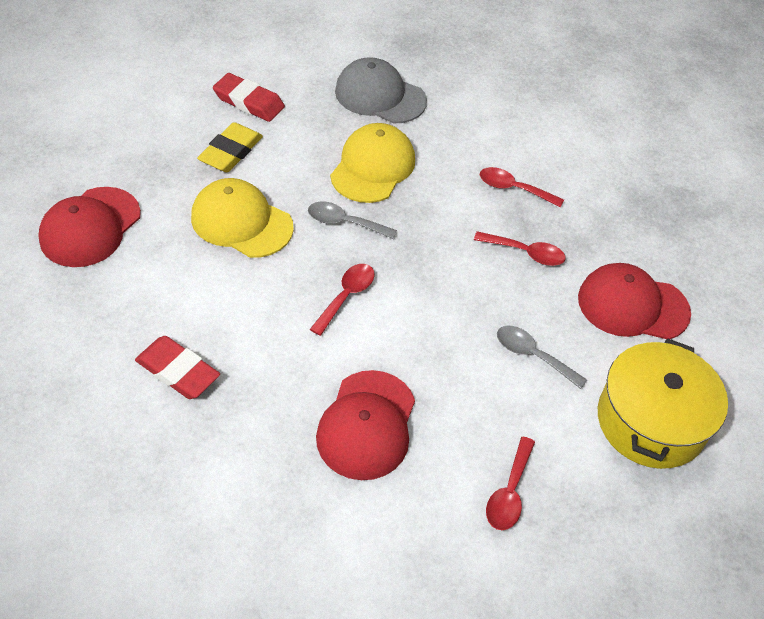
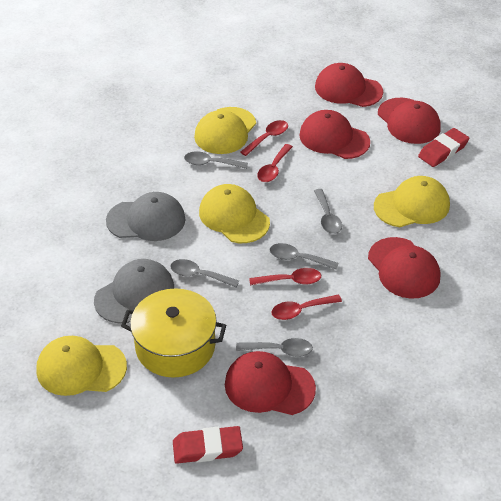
grey cap: [335,57,427,123] = 1 -> [94,259,174,324] [106,192,186,241] = 2
grey spoon: [308,202,397,239] [497,326,587,389] = 2 -> [170,259,239,287] [184,151,248,169] [236,338,313,357] [270,243,339,270] [314,189,342,234] = 5
red cap: [38,187,141,267] [316,370,415,480] [578,263,691,339] = 3 -> [225,351,316,415] [299,110,370,159] [315,63,383,107] [368,237,440,299] [378,98,441,144] = 5
yellow cap: [191,178,294,258] [330,123,415,203] = 2 -> [36,336,127,396] [194,107,256,154] [199,184,270,243] [374,176,450,227] = 4
yellow eraser: [197,122,263,172] = 1 -> none = 0

